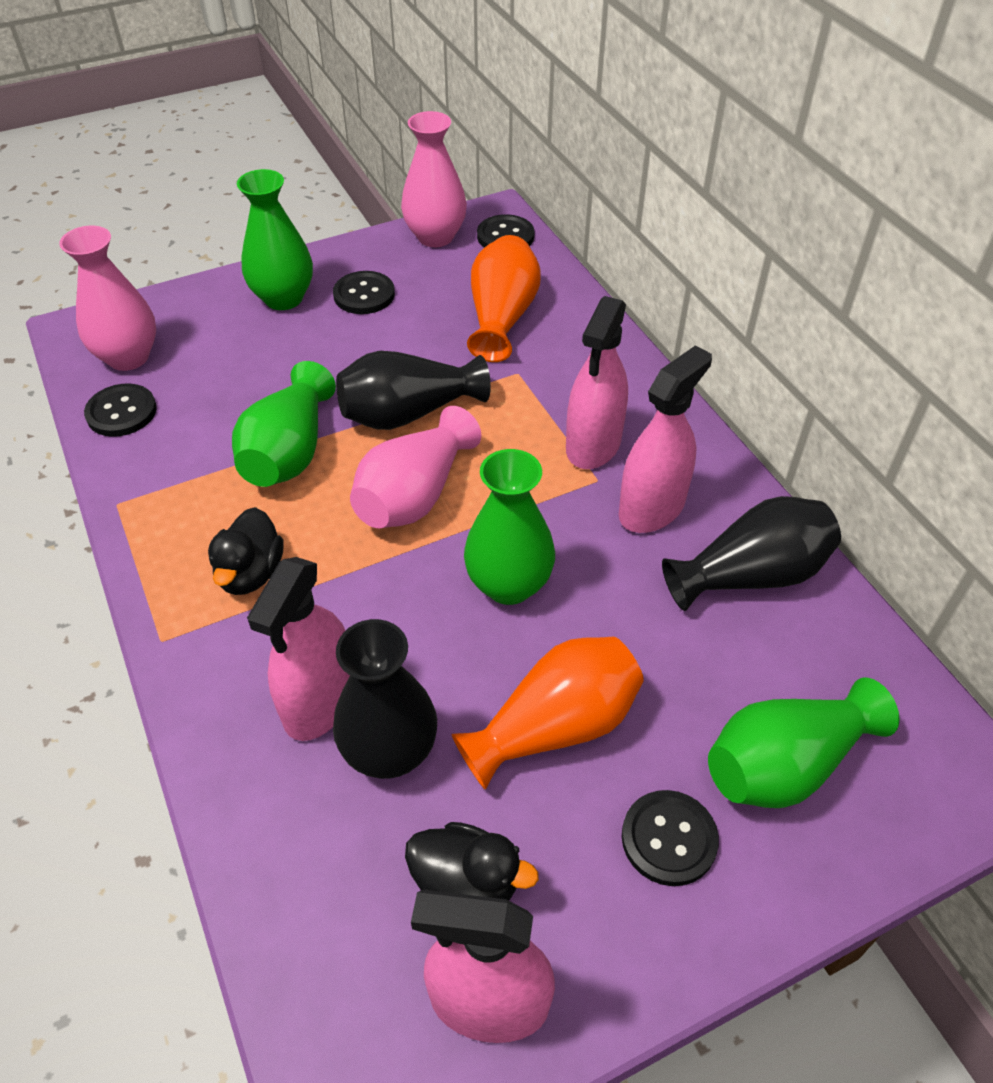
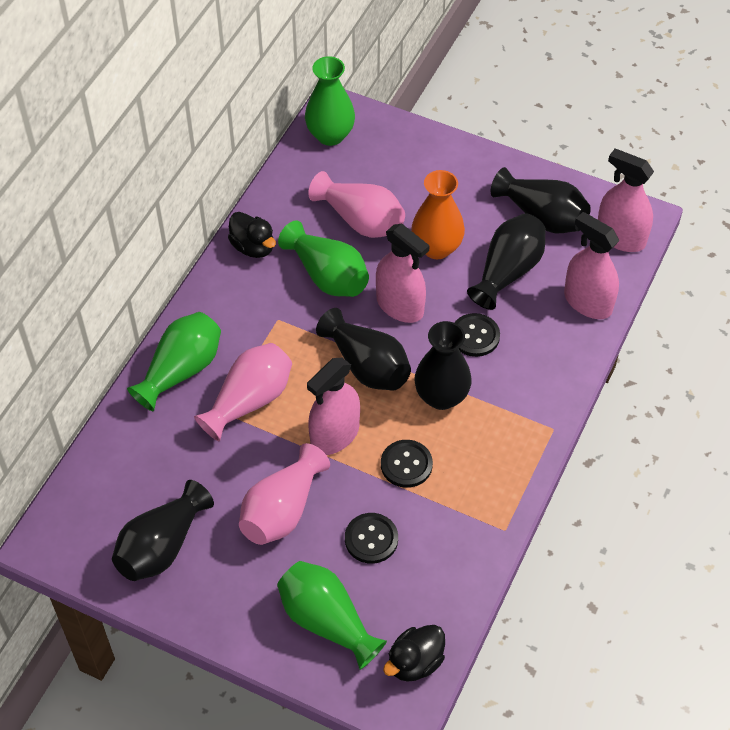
black button: [84,383,157,437] [333,271,395,314] [477,214,534,248] [622,790,719,886] = 4 -> [345,513,398,564] [381,440,433,488] [454,313,500,357] = 3
black vase: [333,619,437,779] [336,351,491,430] [662,496,841,611] = 3 -> [112,480,214,581] [316,308,411,391] [415,321,472,410] [467,213,546,310] [491,167,591,234] = 5
orange vase: [452,637,644,790] [467,235,541,362] = 2 -> [411,170,465,259] = 1

